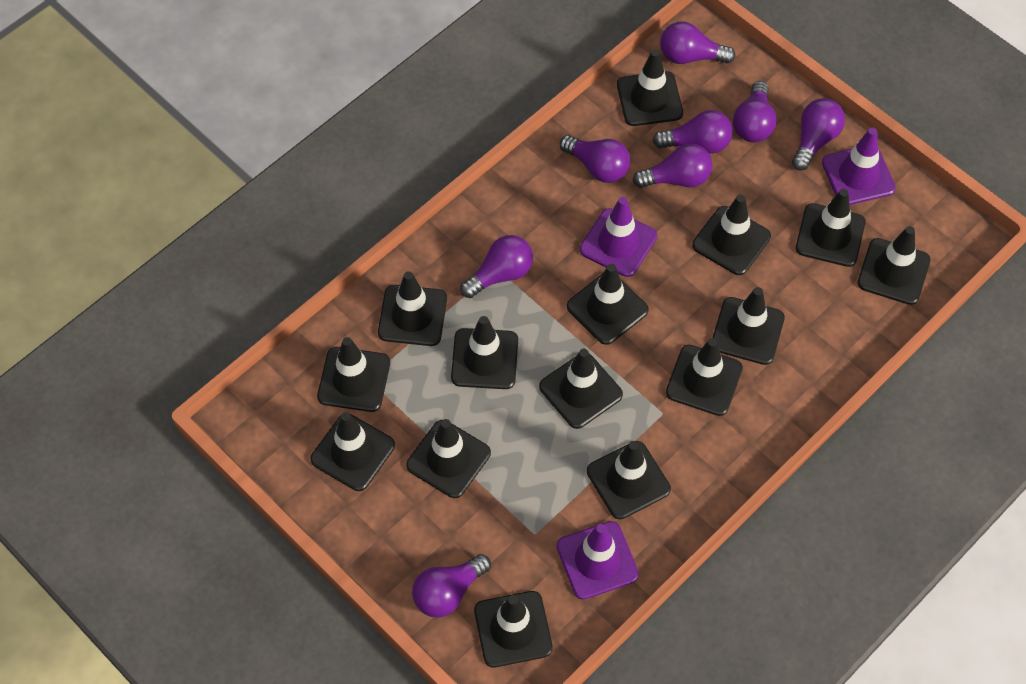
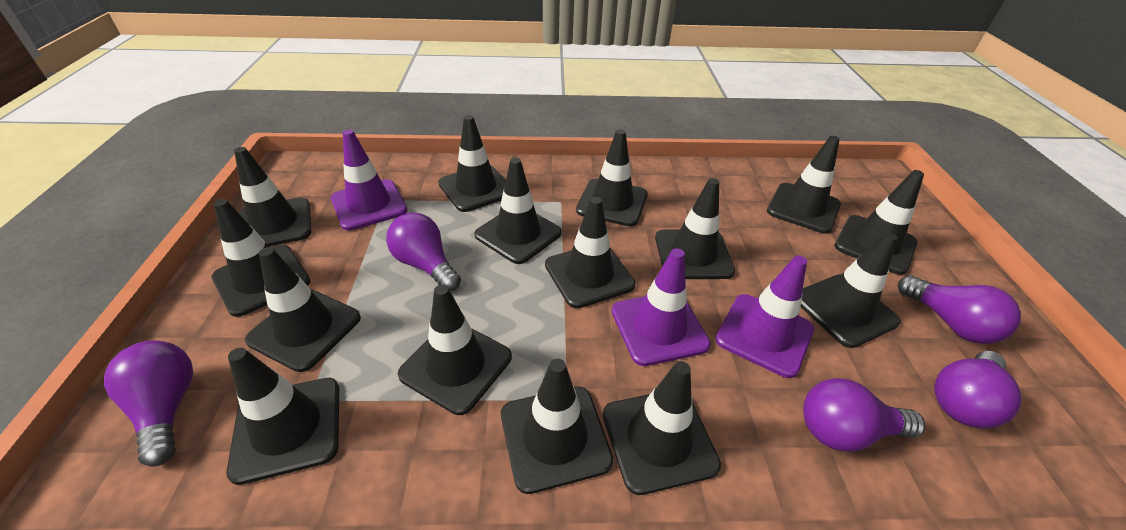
purple light bulb: [412,554,491,617] [460,235,533,298] [560,135,630,183] [632,144,713,188] [653,110,733,154] [660,21,735,64] [733,81,777,143] [792,98,845,171] = 8 -> [104,340,193,467] [386,213,461,291] [803,378,925,452] [898,275,1021,344] [934,351,1022,429] = 5

